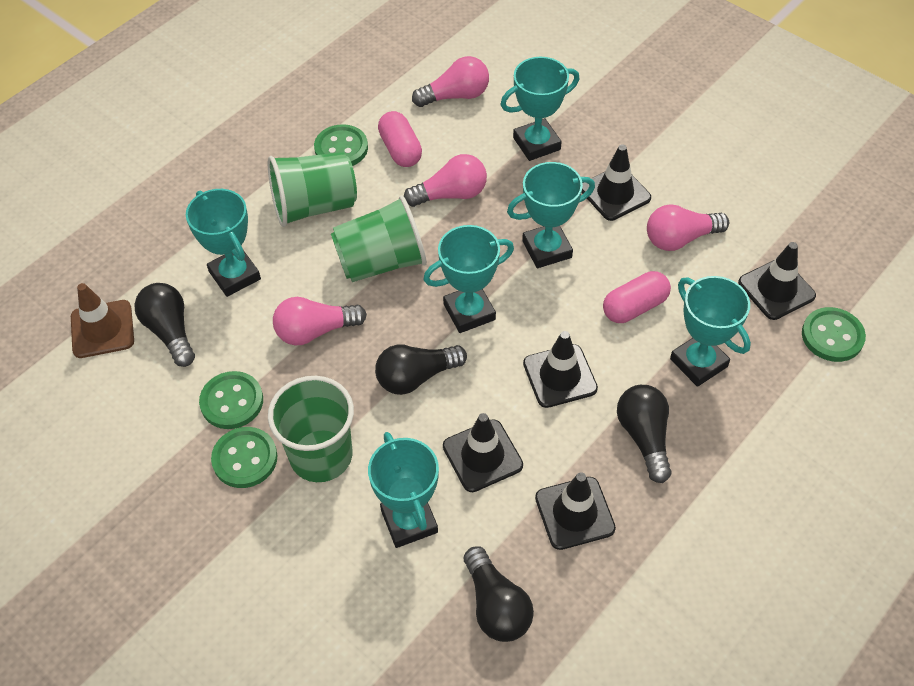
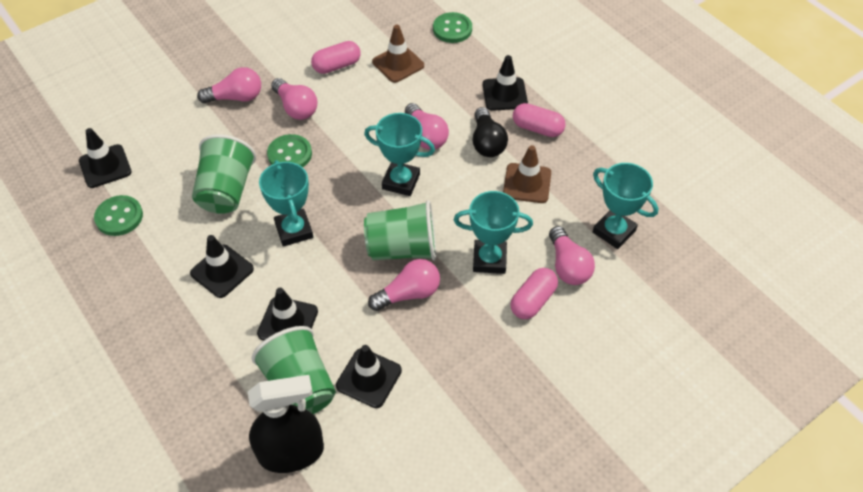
black light bulb: [134,283,195,367] [375,344,467,395] [464,546,534,642] [617,385,672,483] = 4 -> [473,107,508,157] = 1
black spray bottle: none = 0 -> [248,375,324,473] = 1
brown traffic cone: [71,283,134,358] = 1 -> [372,25,424,83] [503,145,551,203] = 2
green button: [199,371,263,429] [211,427,277,488] [314,124,368,166] [802,307,866,362] = 4 -> [94,195,143,236] [267,134,312,167] [433,12,472,43] = 3
pink capsule: [378,111,422,167] [603,271,671,323] = 2 -> [311,41,361,74] [510,268,558,319] [513,103,566,137] = 3
pink light bulb: [273,297,367,346] [404,154,487,207] [412,56,489,107] [647,204,729,251] = 4 -> [197,67,261,104] [271,78,318,120] [368,259,440,311] [405,103,449,150] [549,226,595,285] = 5
turquoise trophy: [186,189,261,297] [368,432,439,548] [423,225,514,333] [500,57,579,161] [507,162,595,268] [670,276,751,387] = 6 -> [259,160,313,247] [364,113,435,196] [454,191,533,274] [593,163,658,249] = 4

